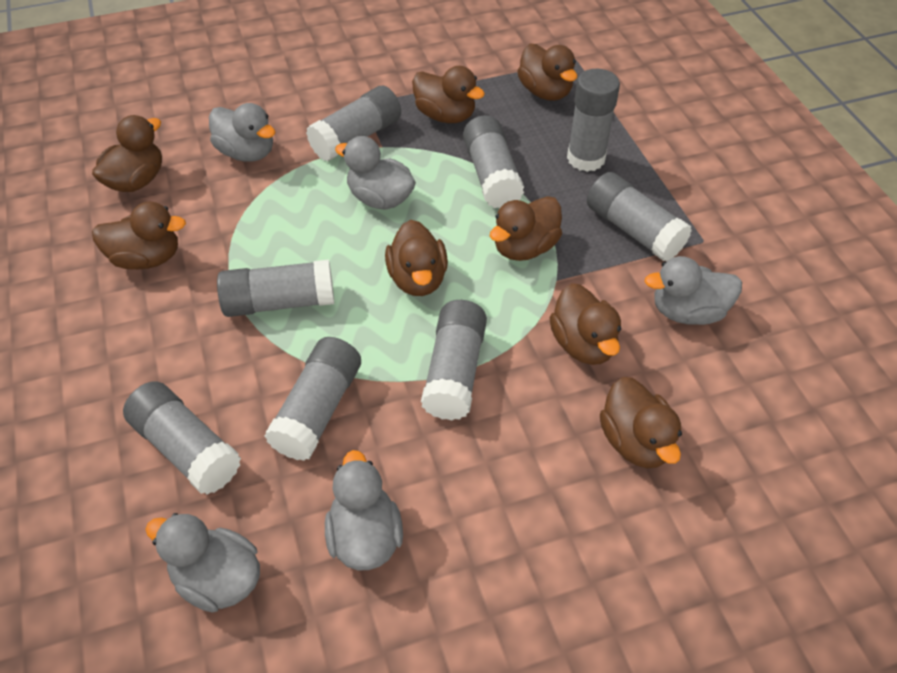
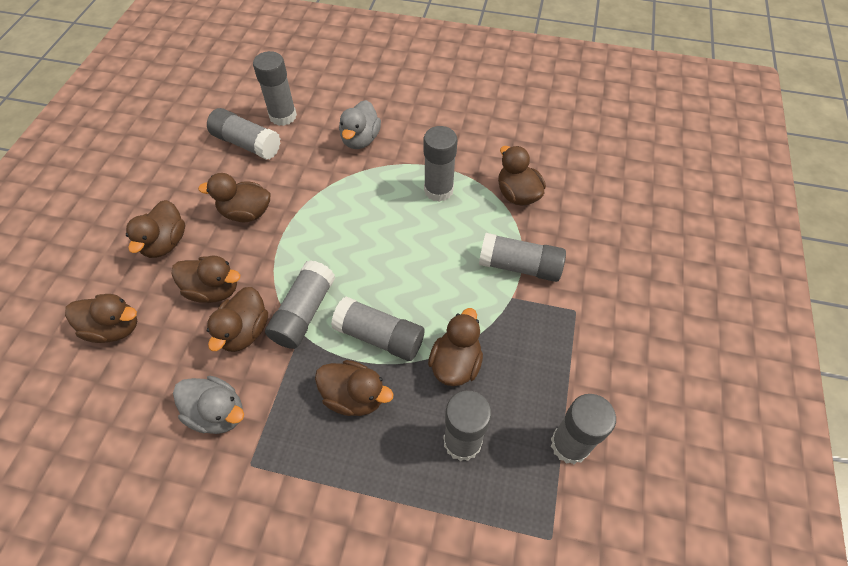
grey duck: [145,513,260,613] [209,103,276,162] [325,450,403,570] [335,136,416,210] [645,256,742,325] = 5 -> [173,376,244,434] [339,100,381,149] = 2

